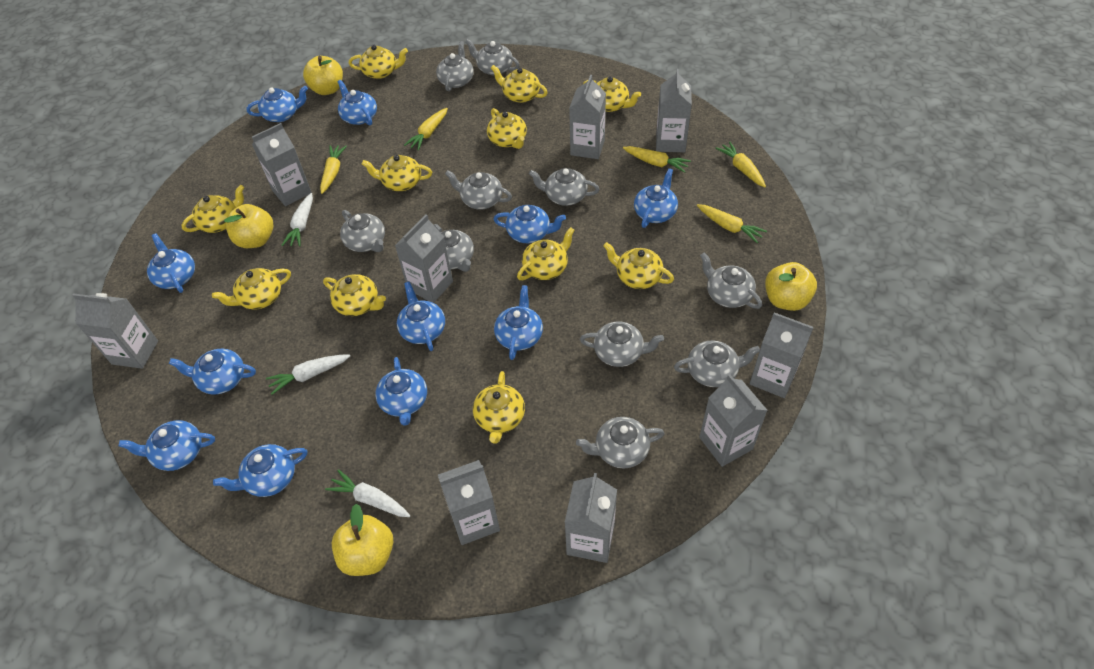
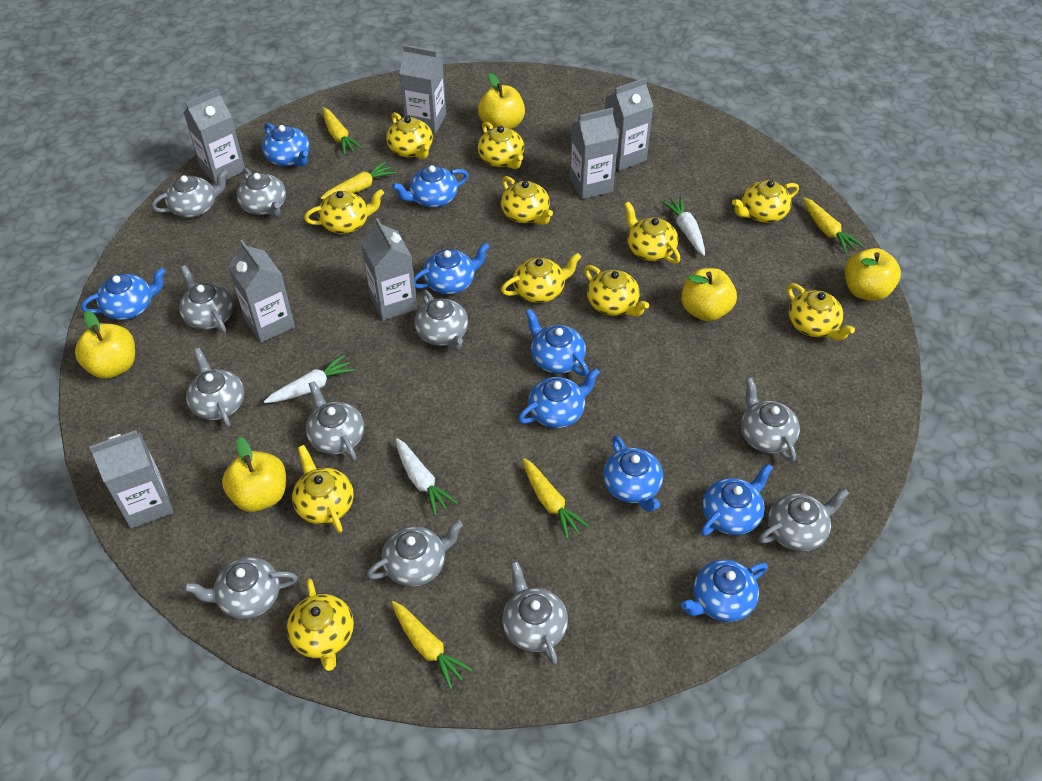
blue teapot: [118,420,215,471] [147,233,195,293] [169,349,256,395] [213,444,307,497] [247,86,308,122] [338,80,377,126] [375,357,427,426] [397,282,445,351] [493,205,566,243] [494,285,543,360] [634,168,678,228] = 11 -> [81,267,166,320] [262,123,309,166] [392,165,469,208] [414,243,490,294] [518,368,600,428] [526,309,589,376] [603,435,663,512] [681,560,768,622] [701,463,773,536] = 9
grey carton: [72,293,158,369] [252,123,312,206] [395,215,453,303] [438,460,500,545] [565,473,617,563] [569,75,606,159] [656,69,692,152] [699,374,768,467] [750,312,813,398] = 9 -> [89,430,173,529] [183,89,245,184] [228,240,295,343] [361,218,417,321] [399,45,446,134] [569,108,618,199] [605,78,653,171] = 7
grey teapot: [340,210,385,252] [434,224,474,272] [436,41,474,91] [445,170,512,209] [465,39,520,76] [529,168,600,206] [576,417,665,469] [580,322,664,367] [674,341,760,387] [700,252,762,309] = 10 -> [152,169,228,218] [179,265,234,333] [184,557,297,619] [186,348,244,427] [236,168,286,217] [306,381,364,461] [367,520,463,587] [414,290,468,351] [502,561,568,665] [741,378,800,463] [759,488,849,552] = 11
yellow apple: [224,204,273,248] [303,56,343,95] [332,504,393,576] [765,262,817,311] = 4 -> [75,310,135,379] [222,437,286,512] [478,73,525,129] [681,268,737,321] [845,248,901,301] = 5

